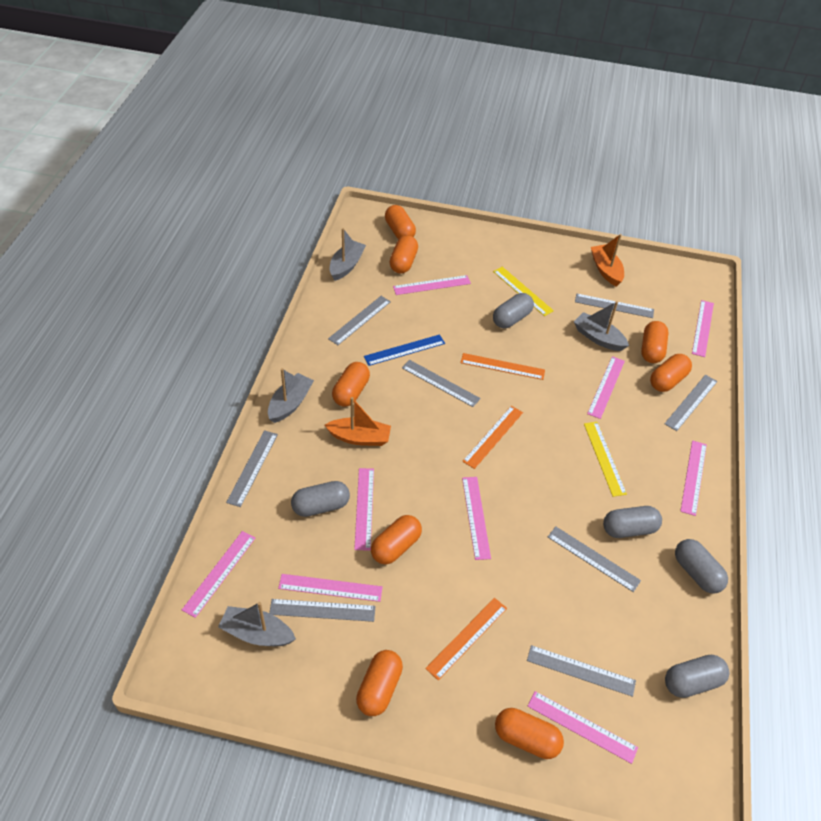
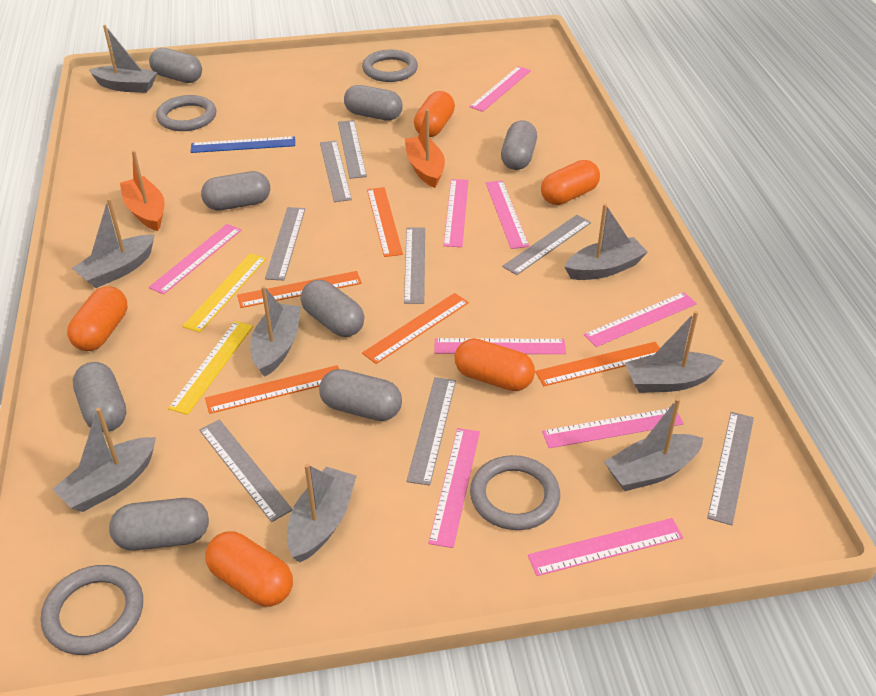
grey boat: [218,602,296,646] [268,368,314,423] [330,228,366,281] [574,301,629,351] = 4 -> [53,407,156,512] [72,198,154,288] [89,25,157,93] [250,286,301,377] [287,464,357,562] [565,204,648,280] [604,398,703,491] [625,311,724,393] = 8
grey capsule: [291,481,350,517] [493,293,534,328] [603,506,662,538] [665,655,730,698] [675,539,728,594] = 5 -> [73,362,126,432] [109,498,209,550] [149,48,202,83] [201,171,270,210] [301,280,364,337] [319,369,402,421] [344,85,403,120] [501,120,537,170] = 8
grey ring: none = 0 -> [41,565,143,655] [156,95,216,131] [362,50,418,82] [470,455,560,530] = 4
orange capsule: [332,362,370,406] [356,650,403,716] [371,515,422,565] [385,205,416,239] [390,235,418,274] [495,708,564,759] [641,321,668,363] [650,354,692,392] = 8 -> [67,286,127,351] [205,531,293,607] [414,91,455,137] [455,338,535,391] [541,160,600,205] = 5
orange ruler: [425,598,507,680] [461,353,545,380] [462,406,523,469] = 3 -> [205,365,339,414] [237,271,362,308] [362,293,469,364] [367,187,403,257] [535,342,660,386] = 5

